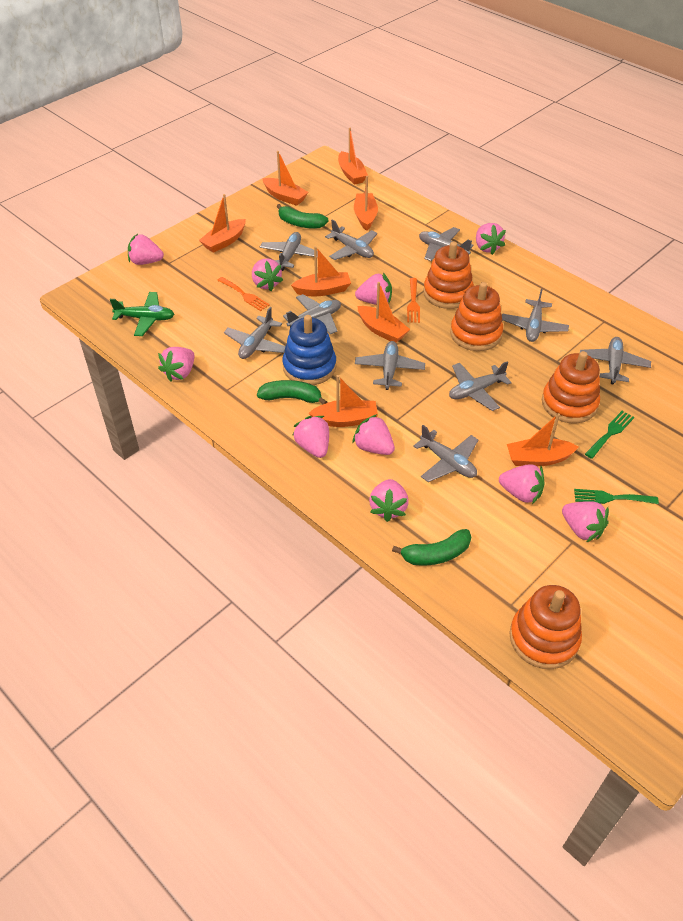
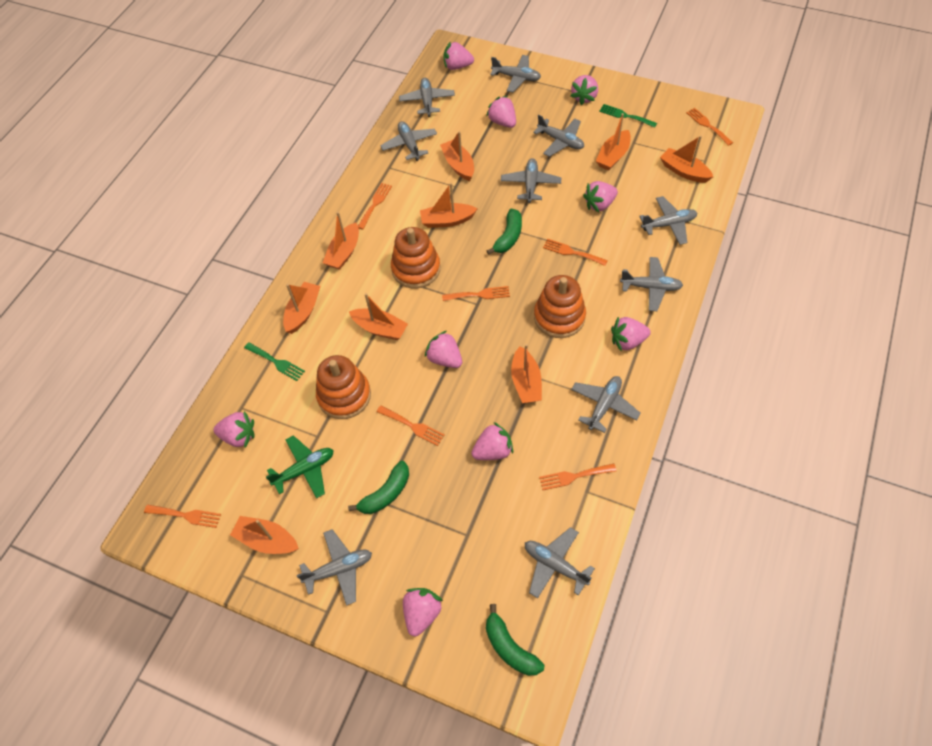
blue stacking toy: [282,315,336,385] = 1 -> none = 0
orange boat: [199,194,246,253] [262,151,308,206] [291,246,351,296] [309,375,378,427] [338,128,368,185] [354,176,378,231] [358,282,410,342] [507,413,579,466] = 8 -> [230,516,299,554] [283,282,321,334] [323,212,359,270] [349,293,408,340] [420,183,477,228] [440,131,474,181] [511,344,542,403] [596,113,631,171] [660,135,713,183] = 9
orange fork: [217,277,270,311] [407,278,420,323] = 2 -> [144,504,221,528] [358,183,392,230] [377,406,445,446] [442,286,510,301] [539,463,617,490] [543,239,608,266] [686,108,733,146] = 7
orange stacking toy: [423,241,474,309] [450,282,503,351] [509,585,582,669] [542,351,600,423] = 4 -> [316,355,371,419] [391,227,440,288] [534,275,586,338] = 3
pink strawberry: [128,234,164,265] [158,347,195,382] [252,258,283,291] [292,416,329,458] [352,414,395,455] [355,273,392,305] [369,479,409,522] [476,223,506,255] [499,464,544,504] [562,501,609,542] = 10 -> [213,411,255,448] [403,588,443,636] [425,331,462,368] [443,41,474,70] [471,422,513,460] [486,96,516,128] [571,75,598,105] [583,181,618,212] [611,317,651,352] = 9

